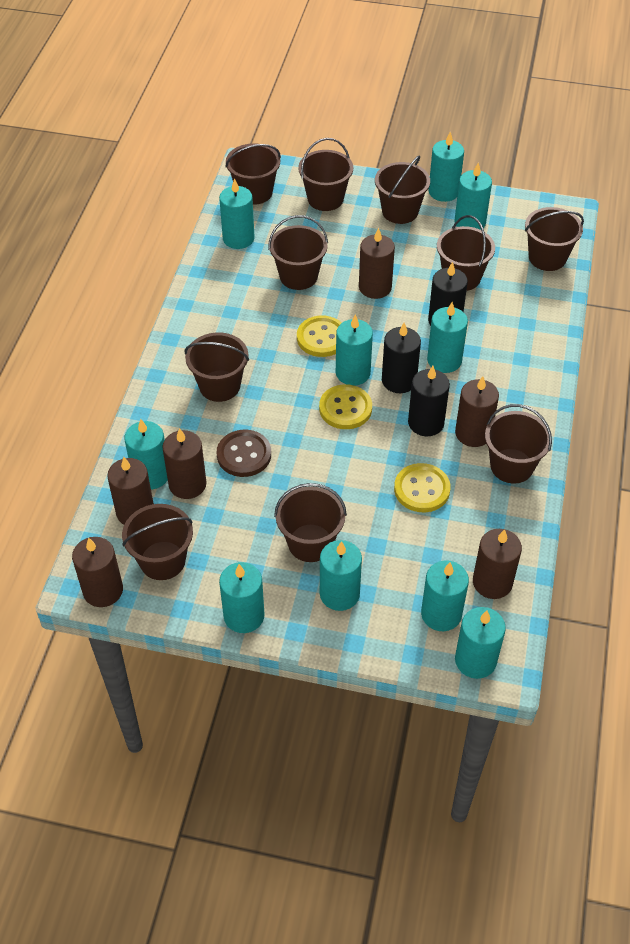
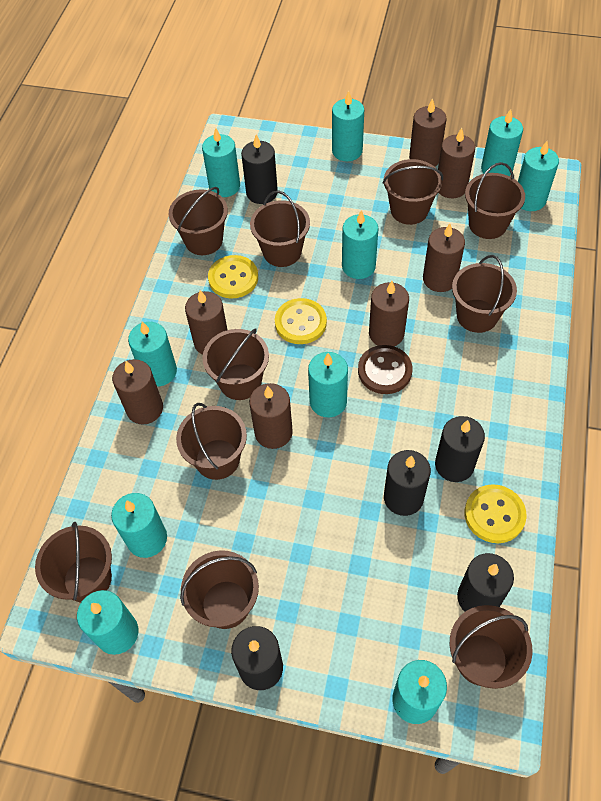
black candle: [382,323,421,393] [408,366,450,437] [428,262,468,326] = 3 -> [231,626,283,690] [241,135,278,204] [384,450,431,516] [435,416,485,482] [457,553,514,612] = 5
brown candle: [72,537,123,607] [107,457,154,525] [162,428,207,499] [359,228,395,299] [455,376,499,447] [473,529,522,599] = 6 -> [112,359,163,425] [185,290,227,355] [249,383,293,449] [369,281,409,346] [409,98,447,167] [423,224,465,292] [438,128,475,198] = 7

